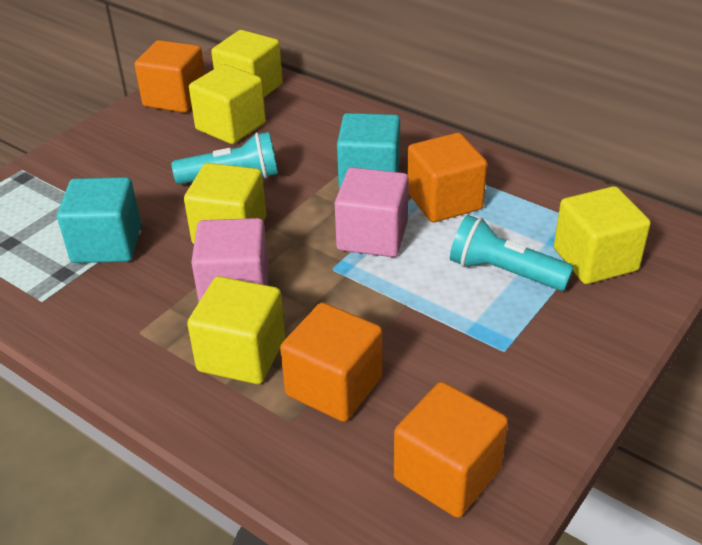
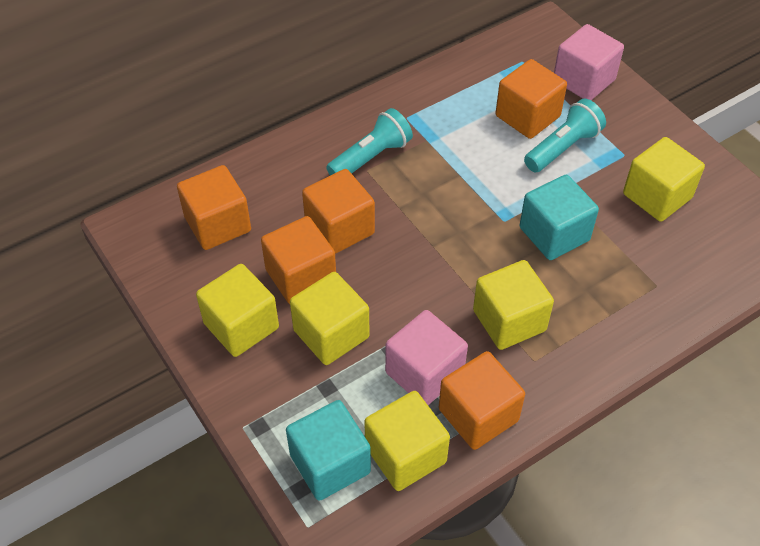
orange cube: [134,40,205,113] [280,302,383,422] [394,382,508,518] [407,133,487,222] = 4 -> [177,165,251,250] [261,216,336,304] [302,169,375,254] [439,351,525,450] [496,59,567,139] = 5

